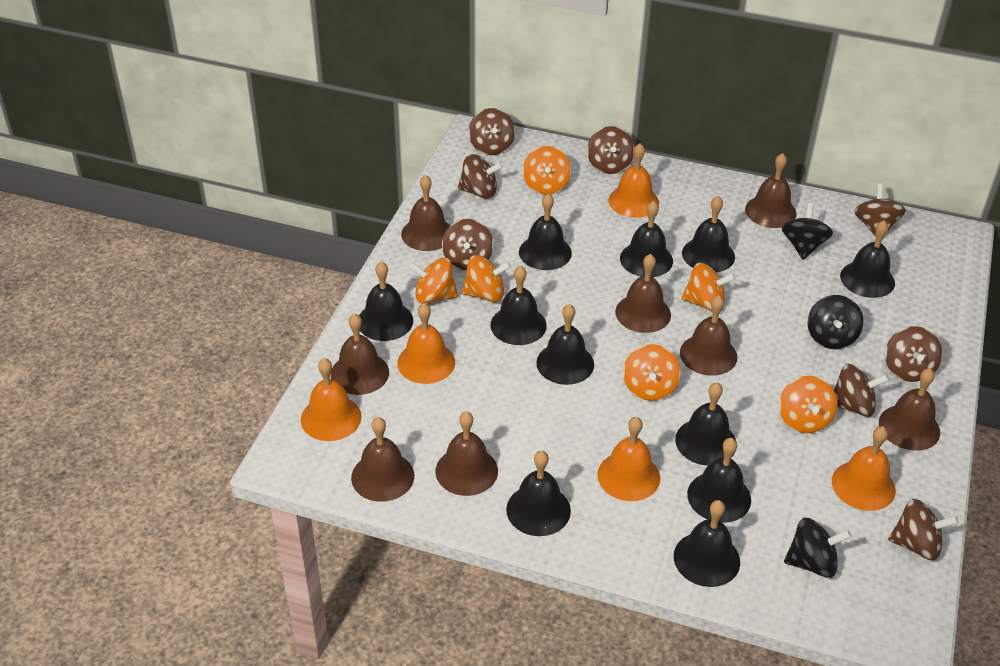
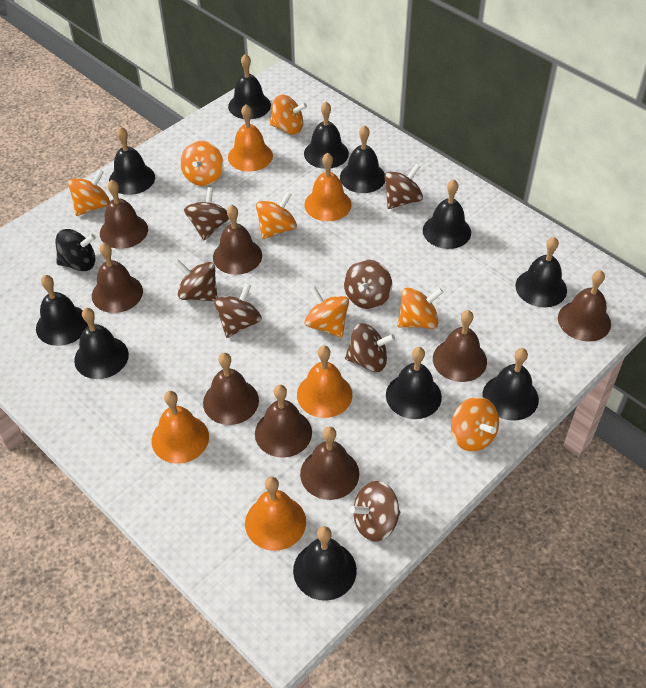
black spinning top: [781,203,833,260] [784,518,851,578] [808,295,864,349] = 3 -> [55,229,96,271] = 1
brown spinning top: [442,219,493,270] [458,154,503,199] [469,108,515,155] [587,126,634,174] [834,364,889,417] [854,184,906,237] [885,326,942,382] [888,499,959,560] = 8 -> [174,259,218,301] [184,187,229,241] [214,283,262,338] [344,260,392,309] [345,323,395,372] [350,481,400,542] [384,164,423,209] = 7
orange spinning top: [408,258,458,304] [462,255,511,302] [523,146,571,195] [623,344,680,401] [681,263,736,311] [779,376,837,433] = 6 -> [68,169,110,216] [180,141,223,186] [256,192,297,239] [270,94,307,135] [304,286,349,338] [397,288,443,329] [451,397,499,452] = 7

